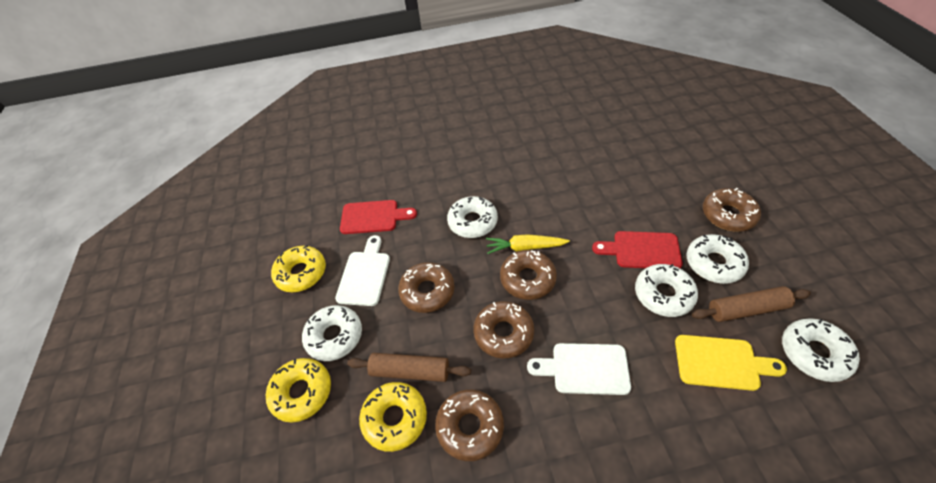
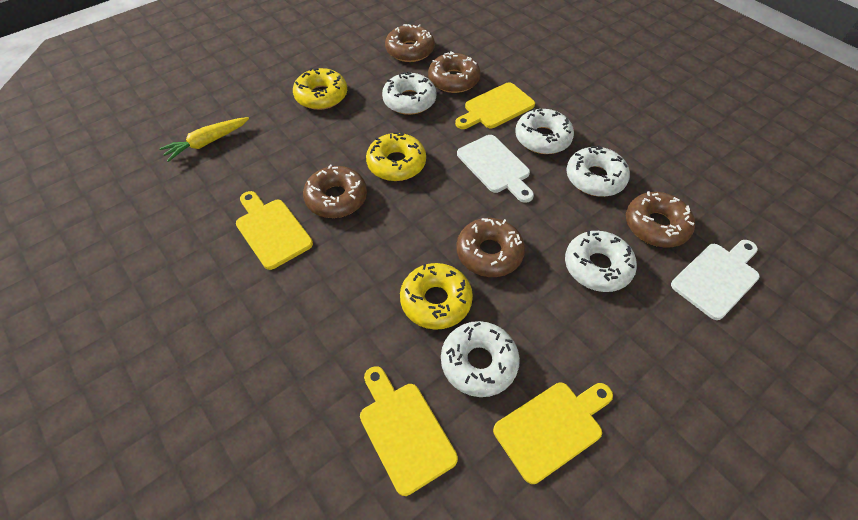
brown rolling pin: [347,353,471,382] [692,286,811,322] = 2 -> none = 0
red cutting board: [340,200,417,234] [592,231,683,269] = 2 -> none = 0
yellow cutting board: [675,335,787,391] = 1 -> [236,191,313,270] [360,366,458,496] [455,82,535,129] [493,383,613,484] = 4

